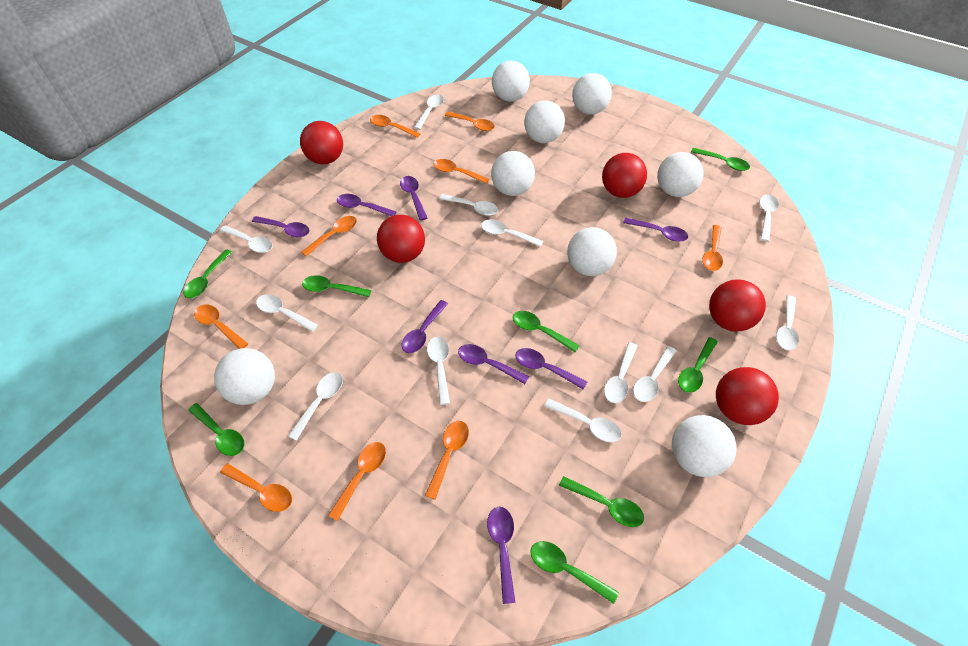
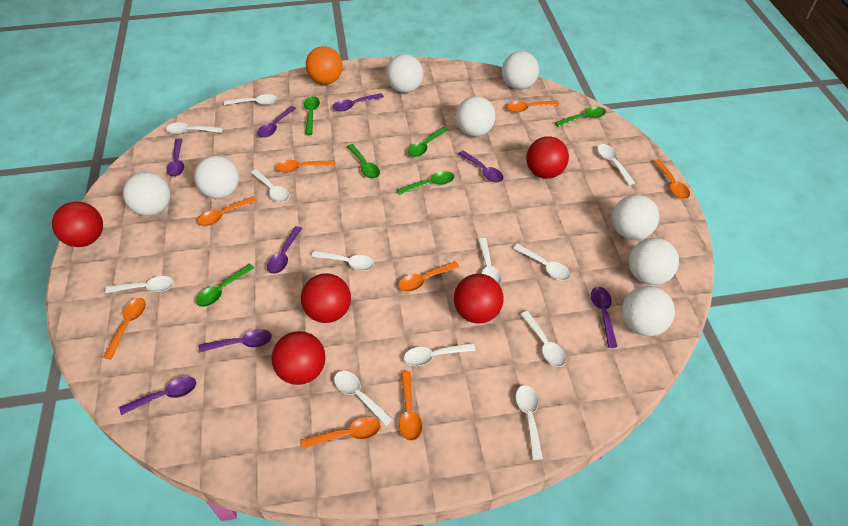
green spoon: [184,249,232,298] [188,403,244,456] [302,275,371,297] [513,311,580,352] [530,541,619,604] [559,476,644,527] [678,337,718,393] [691,148,750,171] = 8 -> [196,264,254,307] [304,96,320,135] [347,144,380,179] [397,171,454,195] [408,127,448,157] [555,107,606,127] = 6
orange ball: none = 0 -> [306,46,343,85] = 1
orange spoon: [194,304,248,349] [220,463,292,512] [302,216,357,256] [328,442,386,521] [370,115,420,138] [425,421,469,500] [433,159,489,184] [445,112,495,131] [702,225,723,271] = 9 -> [103,298,146,360] [198,196,257,226] [276,160,335,172] [302,417,380,449] [398,261,459,292] [399,371,422,441] [507,101,559,112] [653,159,690,199] = 8

